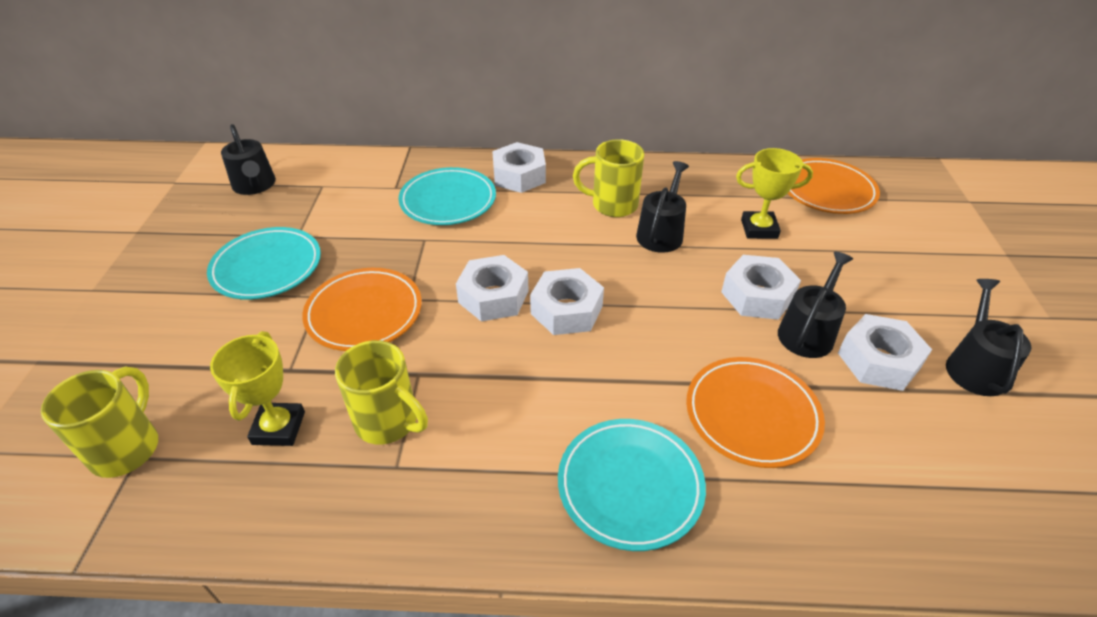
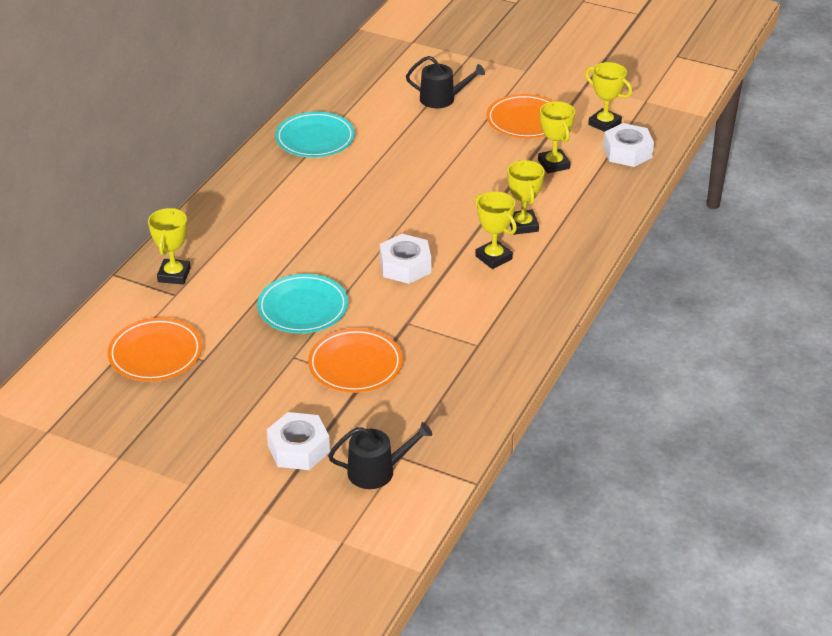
black watering can: [221,124,276,195] [636,161,689,253] [778,252,853,358] [946,279,1031,396] = 4 -> [328,422,432,489] [406,56,485,108] = 2
turquoise plate: [207,227,321,300] [398,167,496,225] [558,419,706,551] = 3 -> [257,274,348,333] [275,112,355,157] = 2
white nut: [456,255,529,321] [492,142,546,193] [530,268,604,335] [721,255,801,320] [838,314,932,391] = 5 -> [267,412,330,470] [380,234,431,284] [603,123,654,167] = 3
yellow mug: [41,366,158,478] [335,340,428,444] [573,139,644,217] = 3 -> none = 0
yellow trophy: [210,331,305,446] [736,148,813,239] = 2 -> [148,208,191,285] [475,191,517,269] [507,160,545,235] [538,101,575,173] [585,62,632,132] = 5

